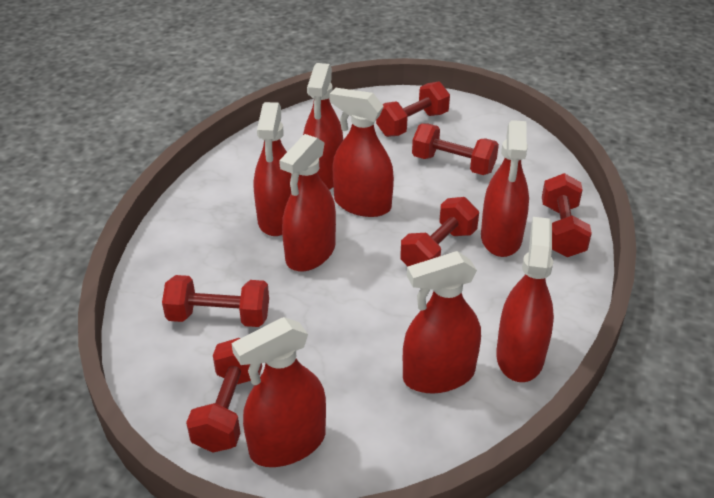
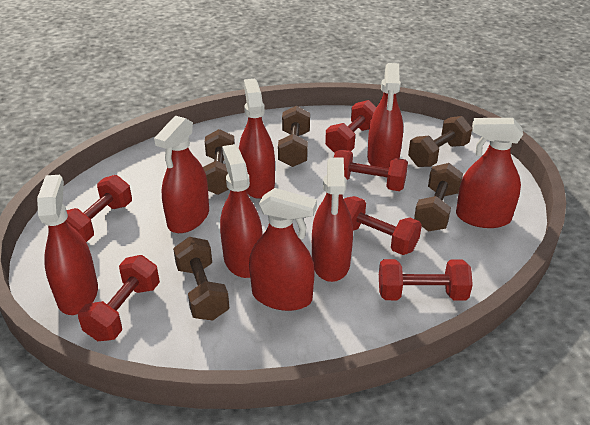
brown dumbbell: none = 0 -> [173,237,229,320] [203,129,235,195] [278,106,310,167] [408,116,472,167] [414,163,463,232] = 5

